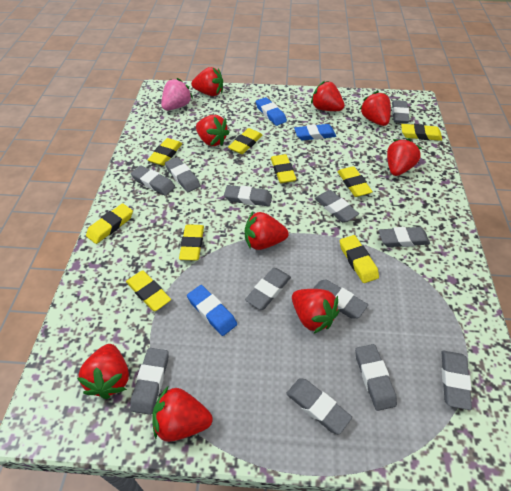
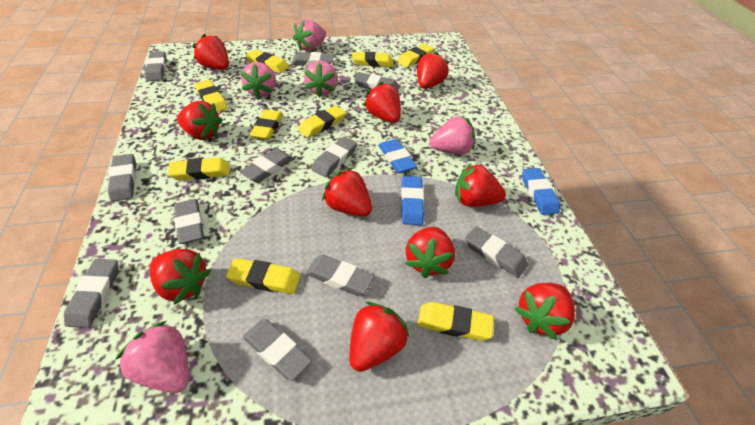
grey eraser: [130,348,169,415] [131,165,175,196] [165,157,200,192] [224,185,272,206] [245,268,291,310] [286,378,352,434] [313,280,368,319] [315,190,359,222] [355,344,397,411] [379,227,430,247] [392,100,409,123] [442,351,472,410] = 12 -> [64,259,118,328] [108,154,136,202] [145,51,167,81] [174,199,204,244] [240,148,294,183] [243,319,312,381] [291,52,334,66] [305,255,375,296] [311,136,357,177] [354,72,400,91] [465,226,528,278] = 11
pink strawberry: [161,78,193,110] = 1 -> [115,321,189,393] [240,62,276,99] [293,19,326,51] [304,61,338,98] [430,115,475,154] = 5
red strawberry: [77,344,129,399] [152,387,213,442] [191,67,223,96] [196,115,230,146] [245,212,289,250] [292,289,339,333] [311,81,345,111] [359,91,391,126] [387,138,422,176] = 9 -> [150,249,211,305] [177,101,222,140] [193,34,229,70] [322,168,372,216] [349,302,409,372] [364,82,401,123] [405,227,455,278] [417,51,449,89] [455,163,506,207] [514,283,575,340] = 10

